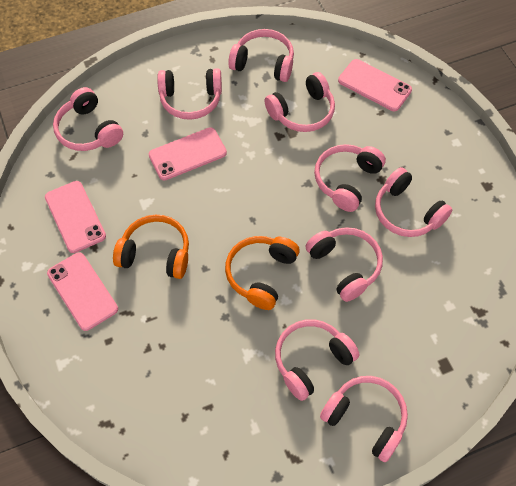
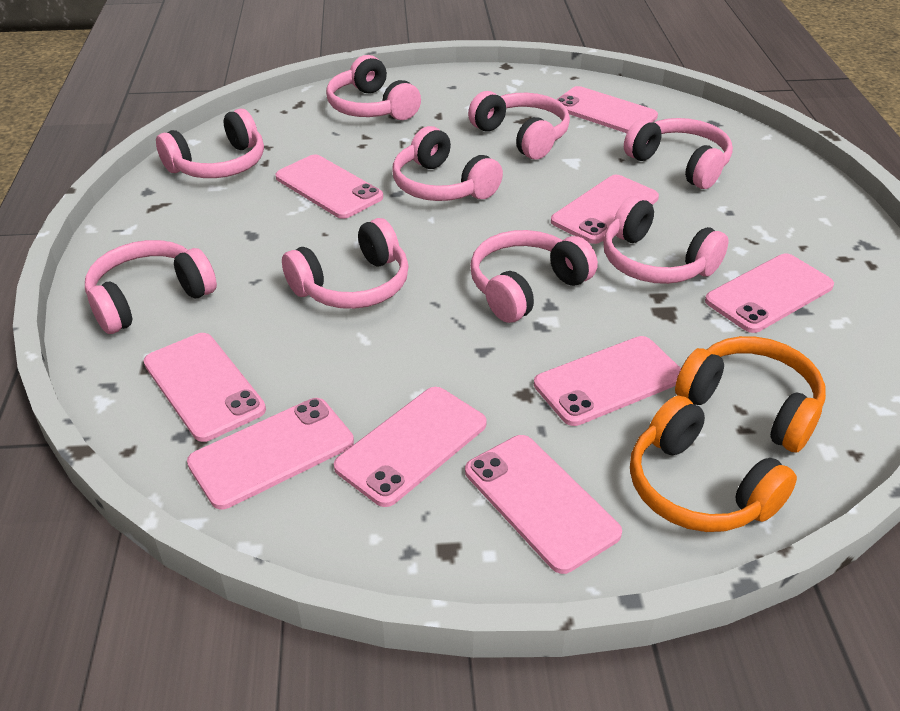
pink phone: [45,181,106,253] [47,252,118,331] [149,127,227,180] [338,59,412,111] = 4 -> [144,333,266,442] [187,398,354,509] [276,154,383,219] [334,387,487,507] [465,435,622,574] [534,336,681,426] [551,175,659,244] [556,86,658,133] [705,254,834,333] = 9

